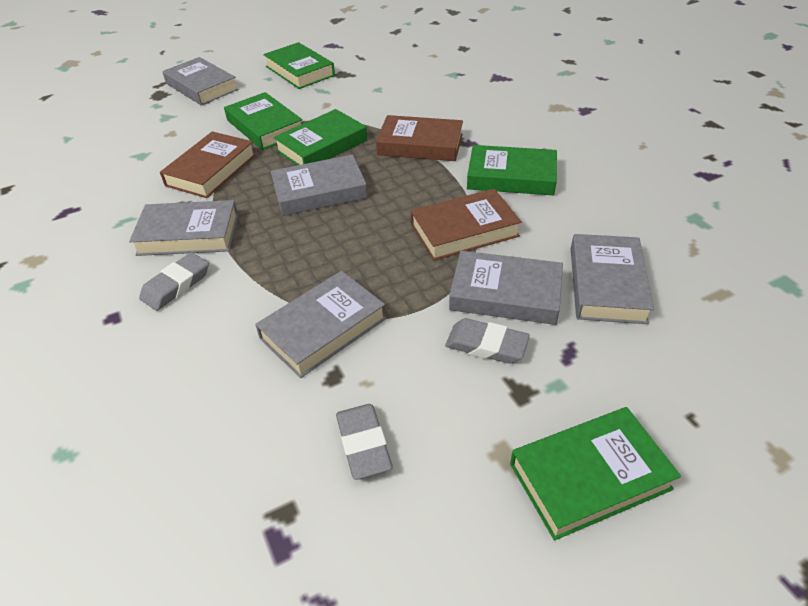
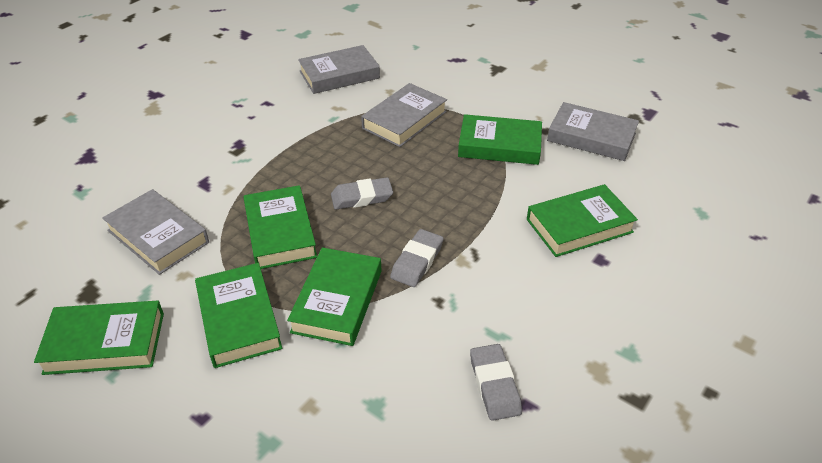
brown book: [160,131,256,198] [376,115,463,161] [411,189,522,261] = 3 -> none = 0
green book: [224,92,302,150] [263,42,335,89] [273,109,367,165] [467,145,557,196] [510,407,681,541] = 5 -> [34,301,164,375] [195,263,283,368] [243,185,317,269] [287,247,382,346] [458,114,542,165] [527,184,638,257] = 6
grey book: [129,200,239,256] [162,57,238,105] [255,271,386,378] [271,155,368,216] [449,251,563,325] [571,234,654,324] = 6 -> [102,189,209,275] [298,45,380,94] [361,83,447,147] [547,102,639,161] = 4

